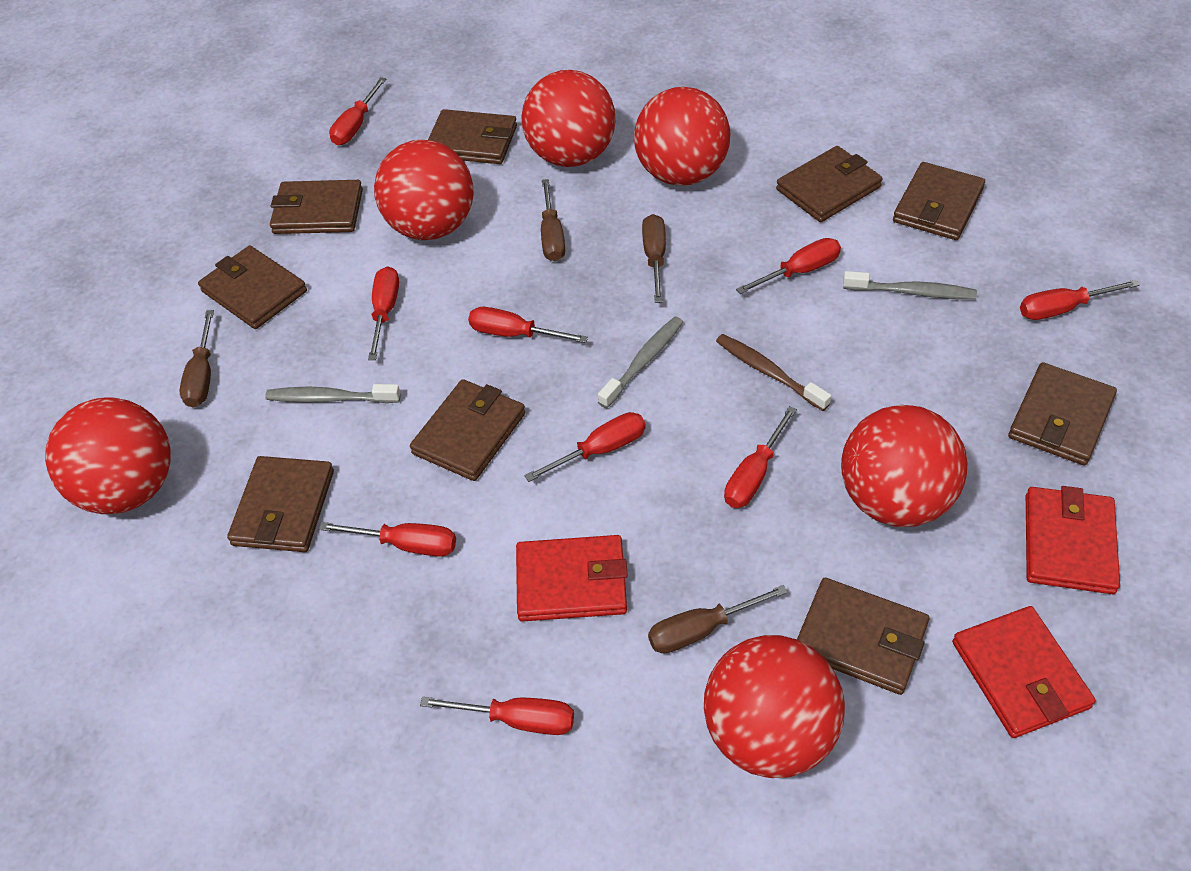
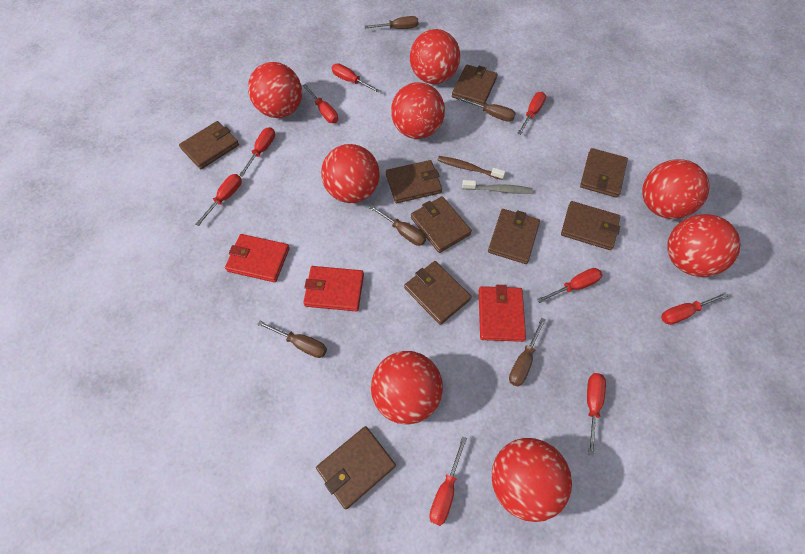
brown screwdriver: [179,310,214,407] [541,179,565,262] [642,214,666,303] [648,585,788,654] = 4 -> [257,321,327,358] [365,16,418,29] [369,205,426,246] [457,97,516,122] [509,318,546,387] = 5
grey toothbrush: [265,384,401,403] [598,317,683,408] [843,271,977,299] = 3 -> [462,180,533,194] = 1
red ball: [45,397,171,514] [374,140,474,240] [522,70,616,167] [634,87,730,186] [704,635,845,778] [841,405,967,527] = 6 -> [248,62,302,118] [321,144,379,203] [371,351,443,425] [391,82,445,139] [410,29,460,84] [491,438,572,522] [642,159,710,219] [667,214,741,277] = 8

